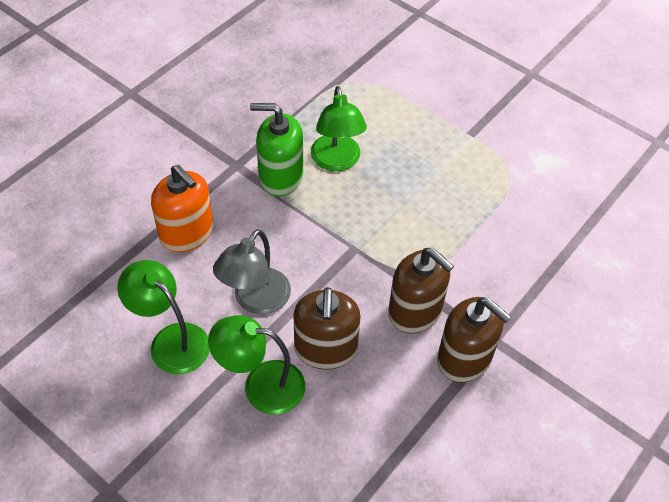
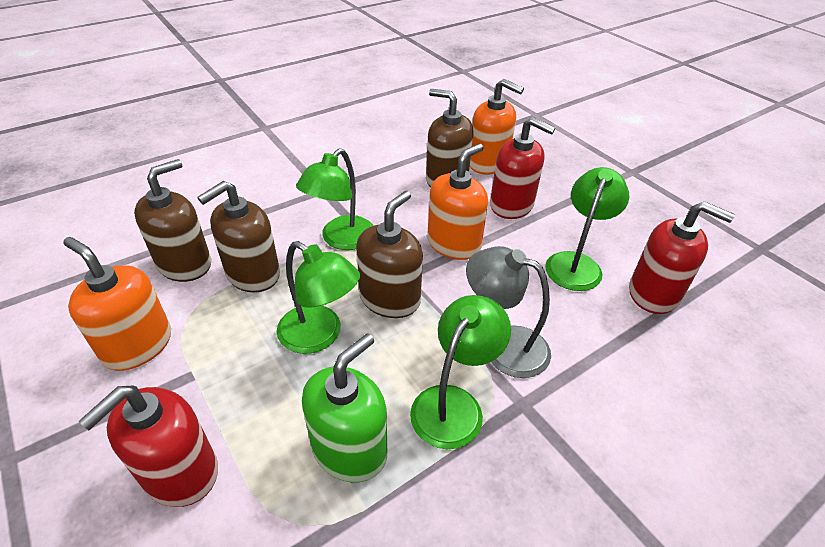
brown soap dispenser: [293,287,361,370] [388,248,454,334] [437,297,511,383] = 3 -> [134,159,211,282] [197,181,280,293] [356,191,423,318] [426,89,473,187] = 4
green lamp: [117,260,210,374] [208,315,305,414] [311,86,367,171] = 3 -> [277,241,360,354] [296,148,373,250] [410,295,511,449] [545,167,629,291] = 4
orange soap dispenser: [151,165,213,252] = 1 -> [63,237,171,371] [427,144,488,260] [470,79,524,175] = 3
red soap dispenser: none = 0 -> [78,386,218,507] [490,117,556,219] [629,201,735,314] = 3

